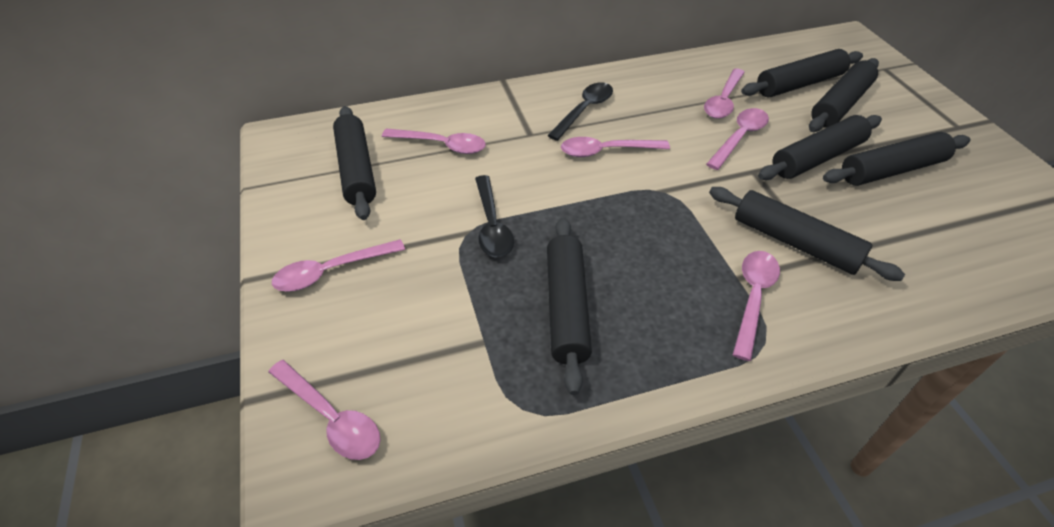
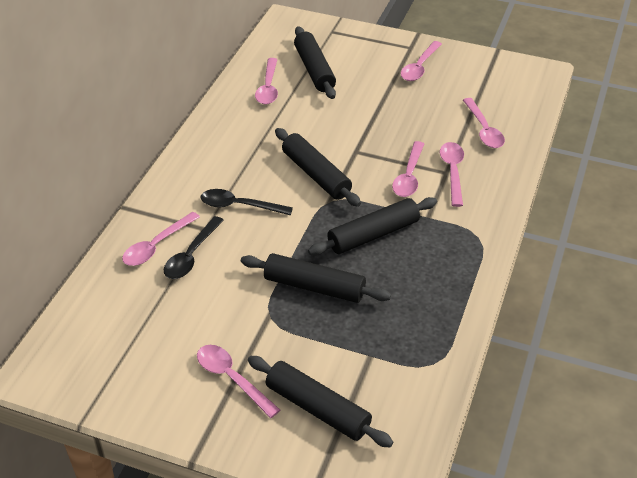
black rolling pin: [333,106,376,220] [547,218,592,395] [709,187,905,281] [741,49,863,98] [758,115,882,180] [809,58,879,132] [823,132,971,186] = 7 -> [241,253,391,303] [248,356,393,447] [275,128,361,207] [294,26,336,99] [308,197,437,256] = 5

